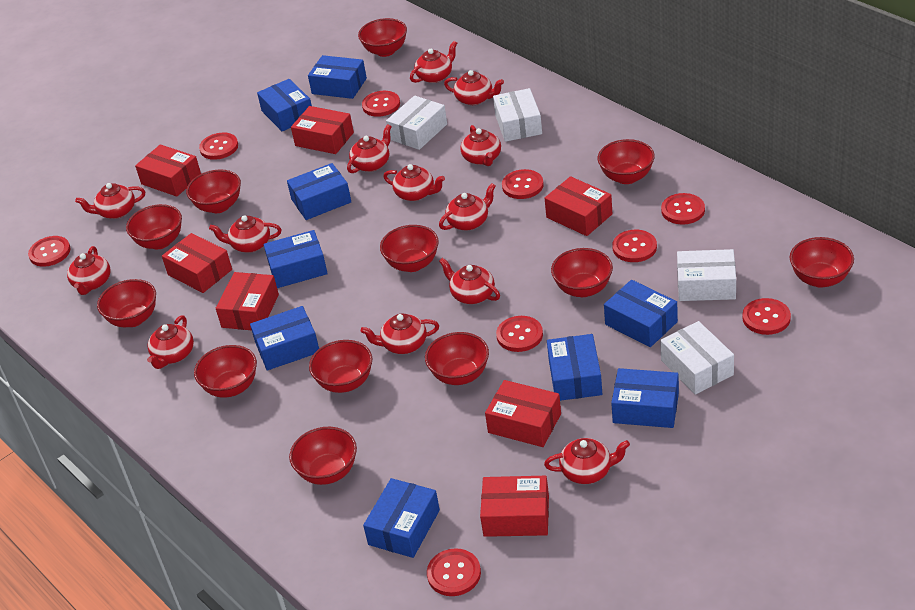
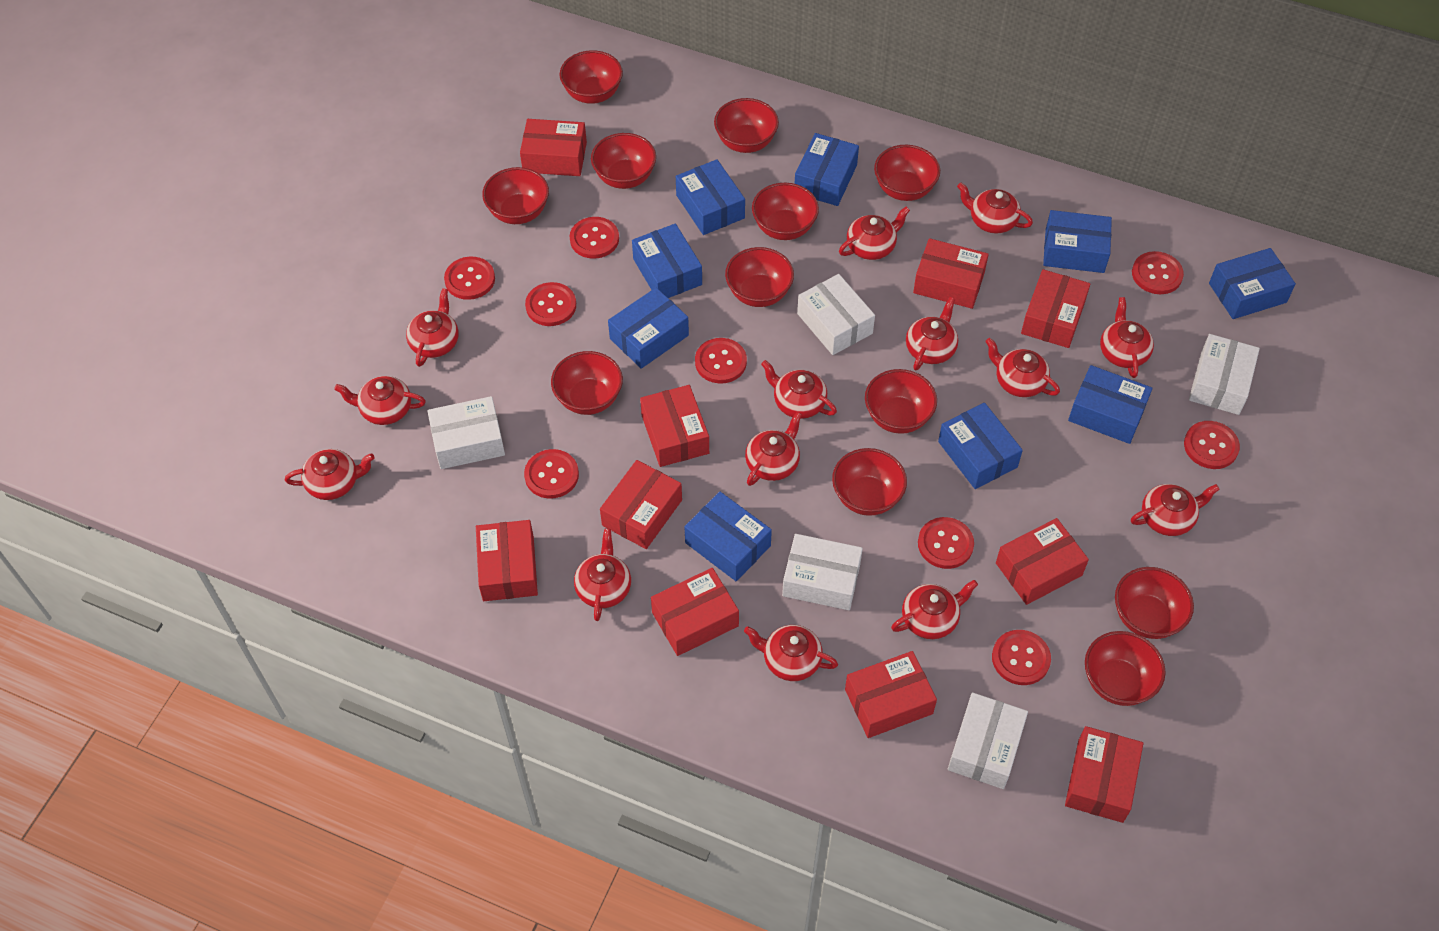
red box: [135,144,201,197] [162,233,232,293] [216,272,279,330] [291,106,354,154] [480,476,549,537] [485,380,561,447] [545,176,612,236] = 7 -> [476,520,538,601] [520,119,587,176] [600,460,682,549] [640,385,709,467] [651,568,739,656] [845,651,937,738] [913,238,989,309] [996,518,1089,605] [1021,269,1090,348] [1065,726,1143,823] = 10
red teapot: [67,246,111,295] [75,183,145,219] [147,315,194,369] [209,215,282,252] [347,124,392,173] [361,314,439,354] [383,164,445,201] [410,41,457,83] [439,183,496,230] [439,258,500,304] [444,70,504,105] [461,125,501,166] [544,438,630,484] = 13 -> [285,449,375,500] [334,376,426,425] [406,288,459,367] [574,529,631,621] [744,625,838,681] [745,412,802,486] [761,360,837,419] [839,206,910,260] [891,580,978,639] [906,297,958,371] [957,183,1033,234] [985,338,1060,397] [1100,297,1154,378] [1131,484,1220,536] = 14
white box: [386,95,447,150] [493,88,542,142] [660,321,734,395] [677,249,736,301] = 4 -> [427,396,505,469] [782,534,863,610] [797,274,875,355] [948,693,1028,789] [1189,334,1260,415] = 5

